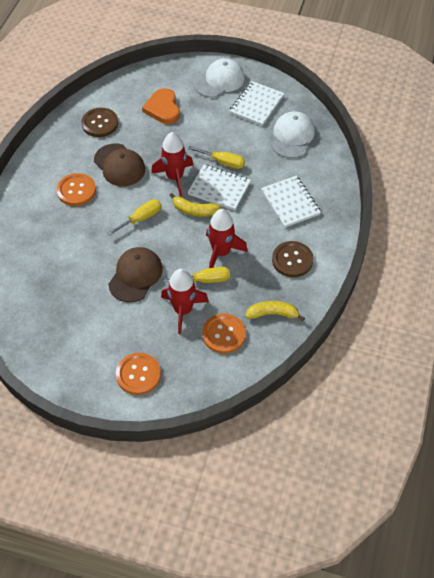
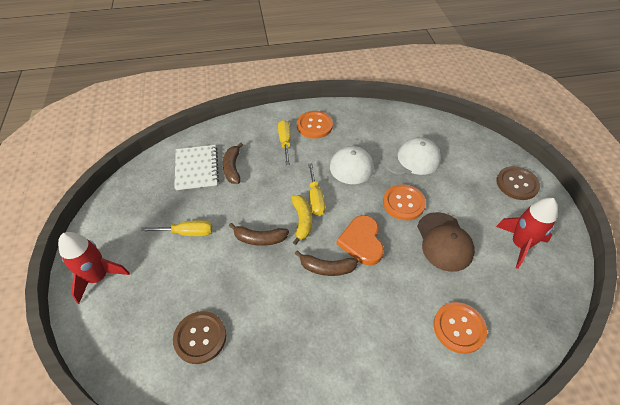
brown banana: none = 0 -> [223,142,243,184] [229,223,289,246] [295,251,358,276] = 3
brown cap: [94,144,145,186] [108,247,163,302] = 2 -> [417,212,475,272] = 1
red rocket: [151,132,193,196] [161,269,209,334] [206,209,248,268] = 3 -> [58,232,130,304] [496,198,558,269] = 2
white notebook: [187,165,251,210] [230,81,284,126] [261,175,321,228] = 3 -> [174,145,219,190] = 1
yellow banana: [169,193,221,217] [245,301,305,321] = 2 -> [291,195,312,245] = 1

